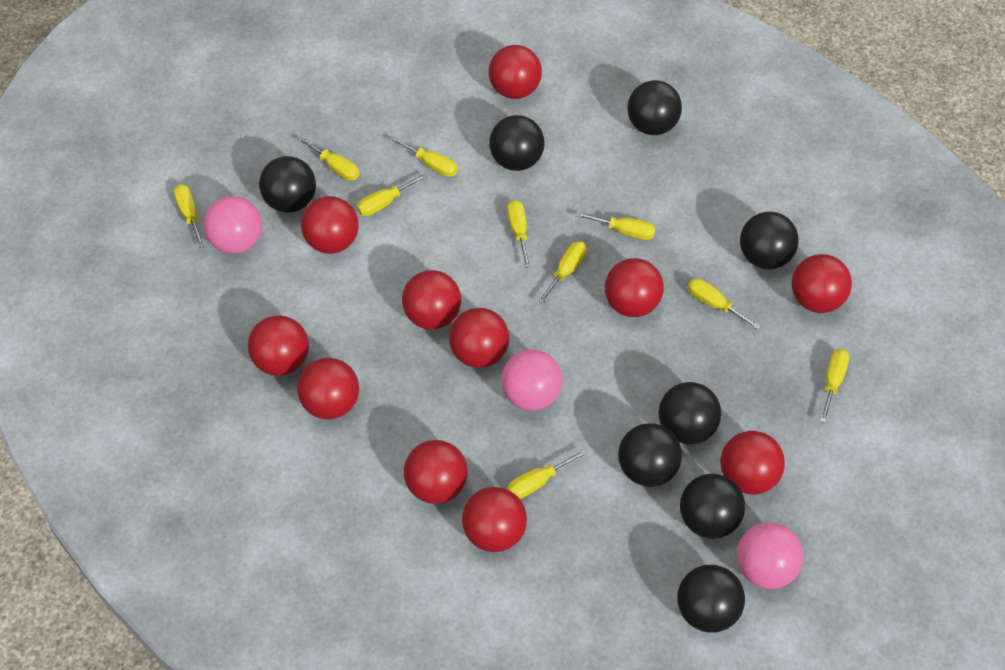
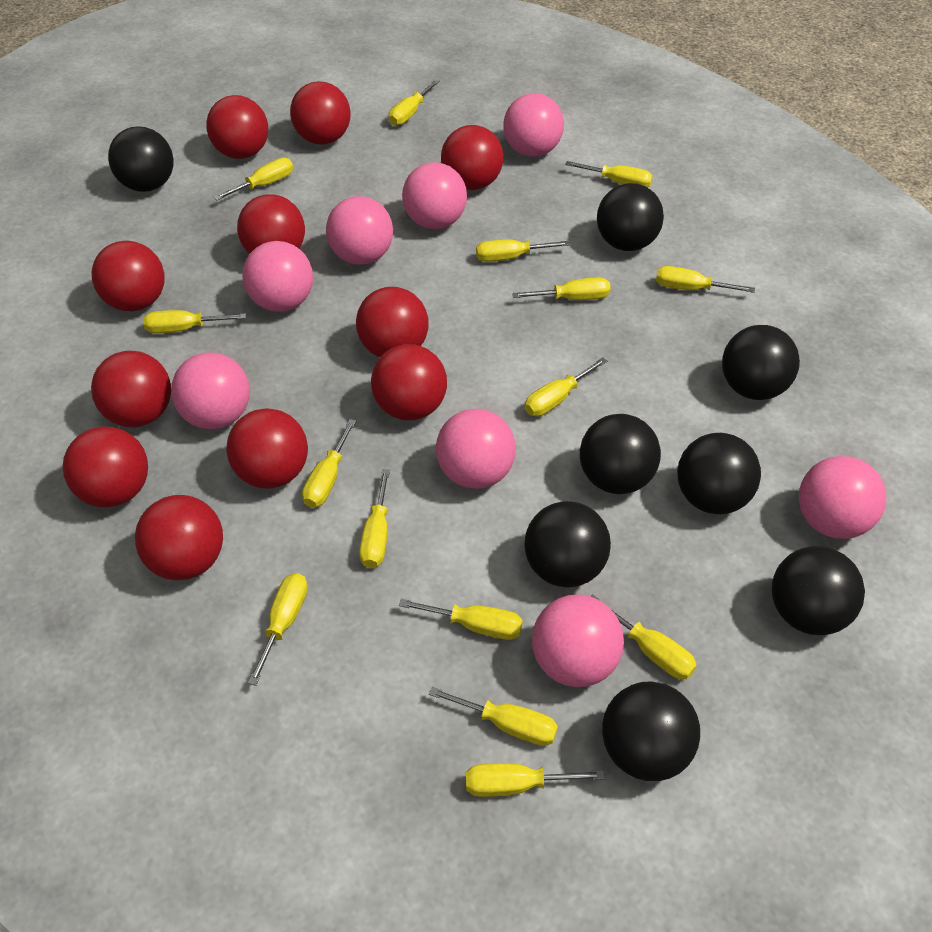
pink ball: [204,196,262,254] [501,349,562,411] [736,522,804,589] = 3 -> [171,353,250,429] [242,241,313,312] [326,196,393,265] [402,162,467,229] [436,409,516,489] [503,93,564,157] [532,594,624,687] [799,456,886,539] = 8
yellow screwdriver: [174,184,205,248] [297,136,359,181] [357,173,428,216] [390,136,458,177] [507,200,531,268] [507,449,587,499] [538,241,587,304] [576,212,656,240] [688,278,761,330] [820,349,849,423] = 10 -> [143,310,246,333] [213,158,293,201] [248,573,308,686] [302,419,356,508] [359,469,390,568] [389,79,440,126] [399,599,523,640] [429,687,558,746] [466,763,605,797] [476,240,570,262] [512,277,611,300] [525,357,607,416] [565,161,653,187] [590,594,697,679] [656,266,755,293] = 15

